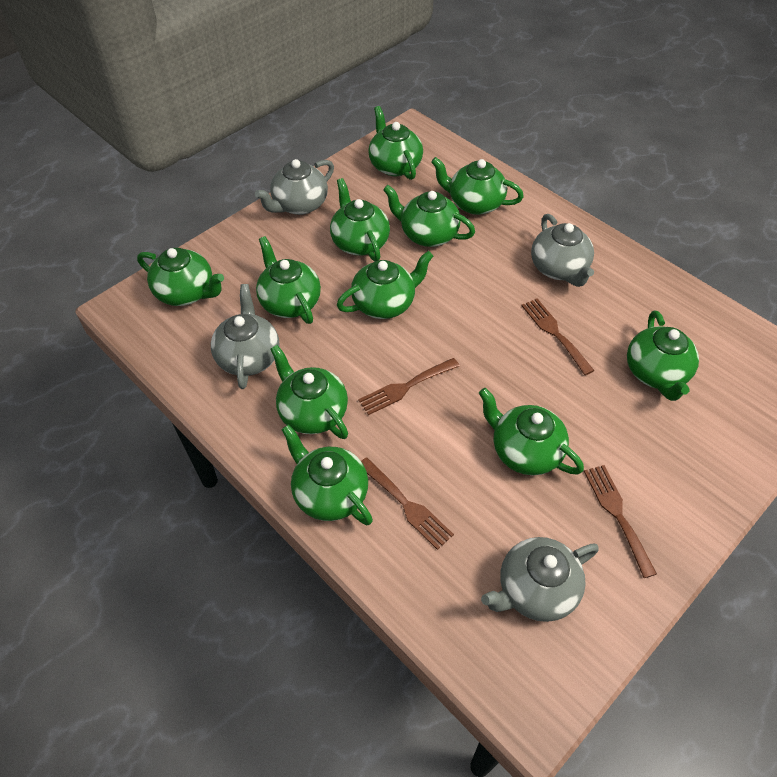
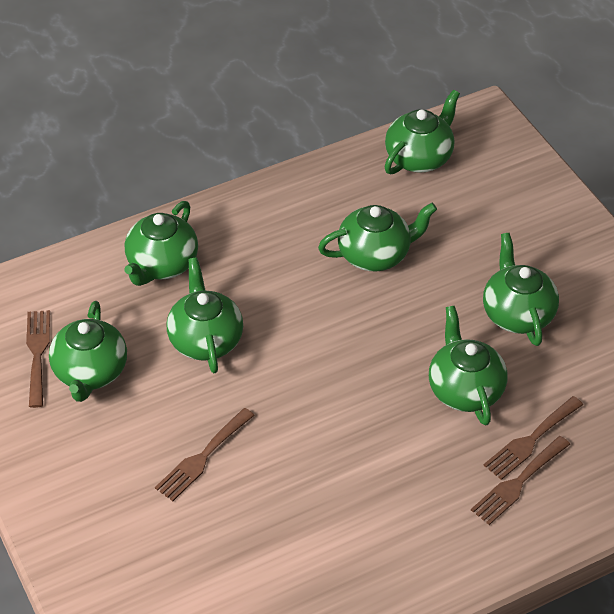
green teapot: [137,248,224,306] [256,236,321,324] [271,345,348,439] [281,424,373,525] [330,178,390,261] [337,251,433,319] [368,106,423,180] [383,185,475,247] [431,157,524,215] [479,388,584,475] [627,310,699,401] = 11 -> [49,301,127,402] [124,201,198,286] [167,257,243,373] [318,203,437,271] [385,90,460,174] [429,306,508,426] [483,233,559,346] = 7
grey teapot: [211,284,279,389] [255,159,334,215] [481,537,599,622] [531,214,594,287] = 4 -> none = 0

